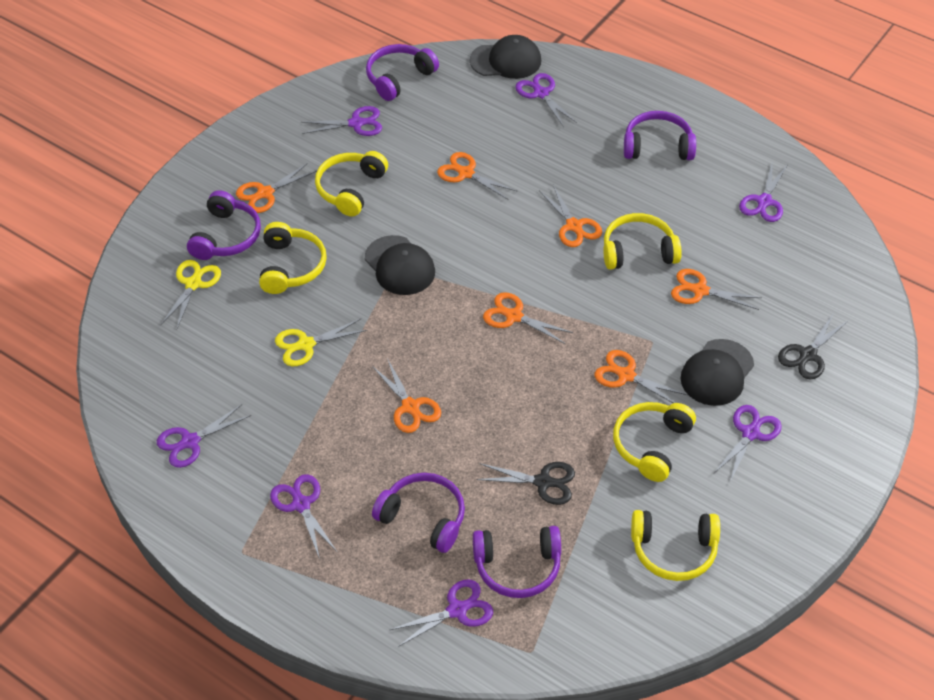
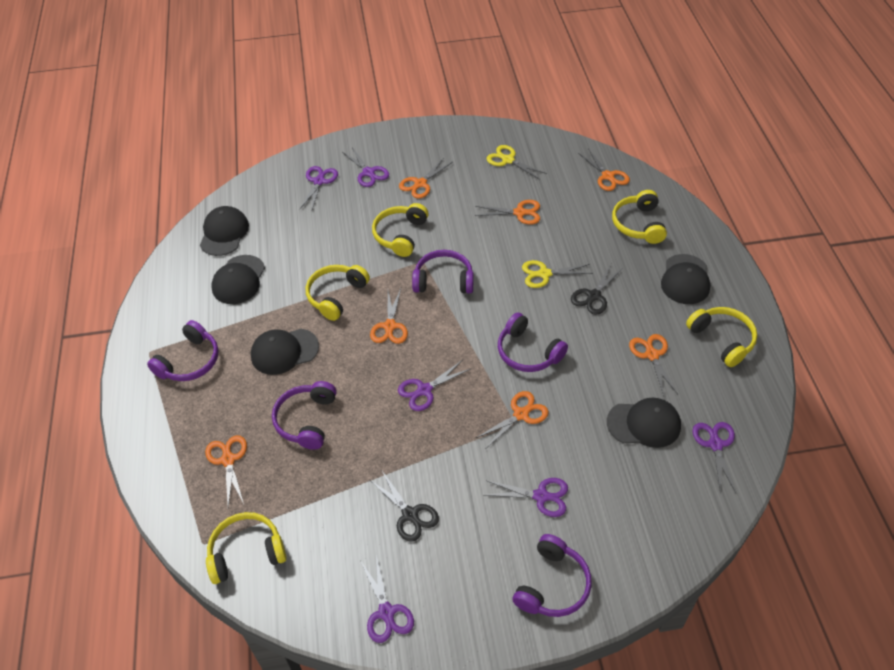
black cap: [365,235,435,295] [470,35,541,79] [680,339,754,406] = 3 -> [200,206,249,256] [212,255,265,304] [251,329,319,375] [607,398,681,448] [661,254,710,304] = 5
purple scissors: [157,404,251,468] [270,474,337,559] [301,106,382,136] [390,579,493,647] [516,73,577,127] [713,405,782,482] [739,164,787,222] = 7 -> [300,166,338,209] [342,147,389,187] [360,555,414,643] [398,361,470,411] [485,478,568,517] [692,422,736,493] = 6

